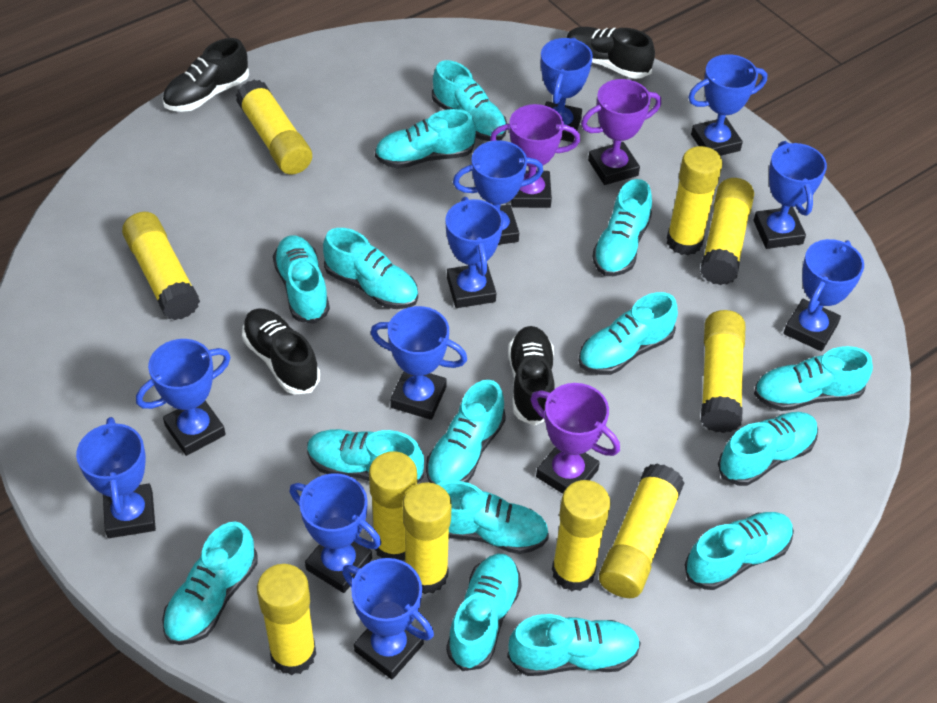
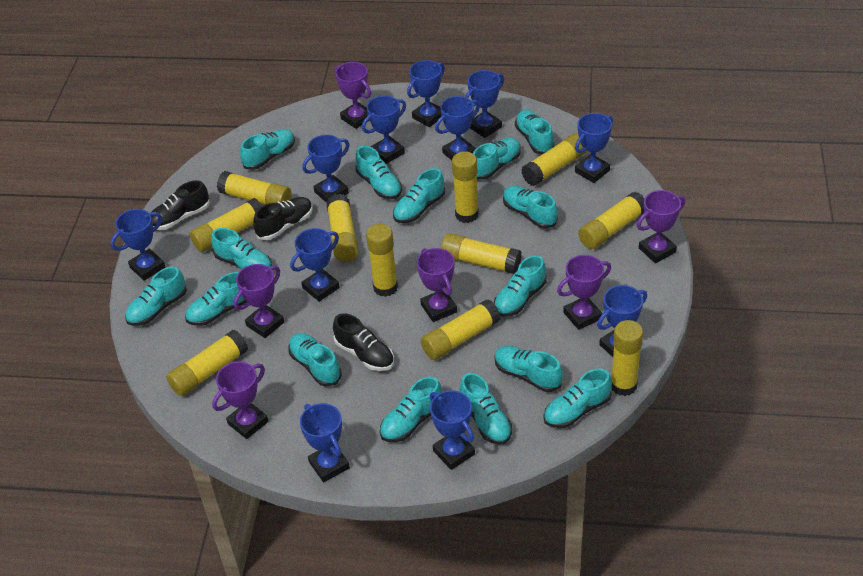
black shoe: [162,38,249,112] [242,308,320,395] [508,326,555,426] [566,27,655,79] = 4 -> [151,180,209,230] [253,197,313,240] [333,313,394,371] = 3
purple trophy: [490,104,580,208] [531,383,620,494] [581,79,661,185] = 3 -> [212,361,269,439] [234,264,284,338] [334,62,371,129] [417,248,457,322] [557,255,611,330] [637,190,685,263] = 6
yellow glue stick: [122,212,200,320] [236,80,312,175] [257,564,316,675] [369,451,417,561] [402,482,452,594] [552,480,610,591] [599,463,684,598] [667,146,722,255] [700,178,754,285] [701,310,746,433] = 10 -> [166,330,248,396] [190,198,262,252] [217,171,292,205] [326,194,359,262] [366,224,398,297] [421,299,501,360] [441,233,522,274] [452,151,479,223] [521,133,587,186] [578,192,645,249] [611,320,643,396] = 11

